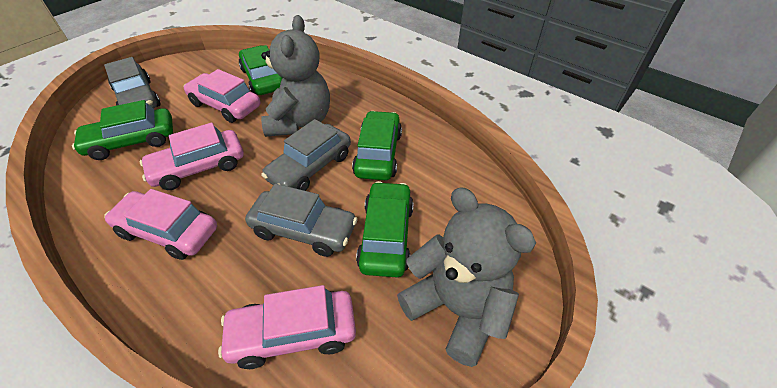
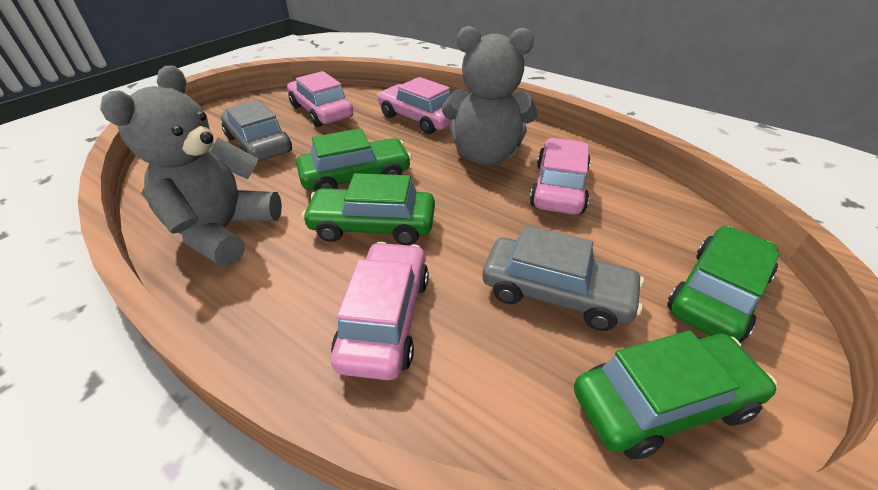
grey car: [104,57,161,109] [245,184,358,257] [261,119,351,191] = 3 -> [221,100,292,162] [482,225,644,331] = 2

